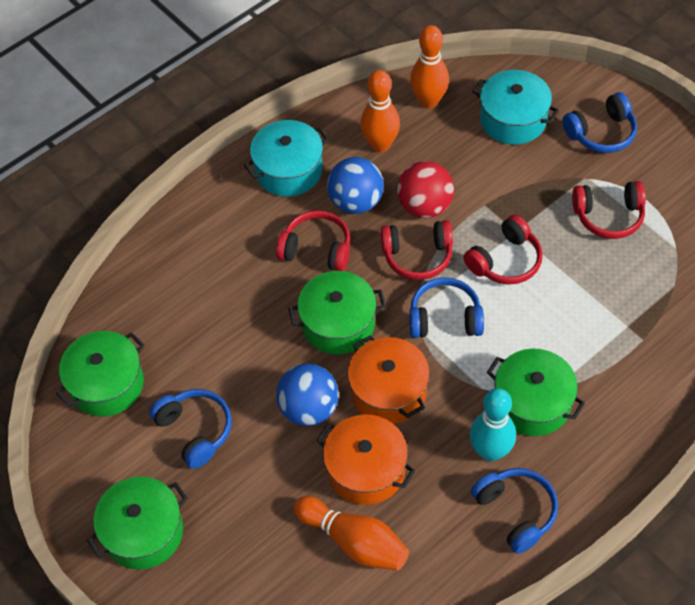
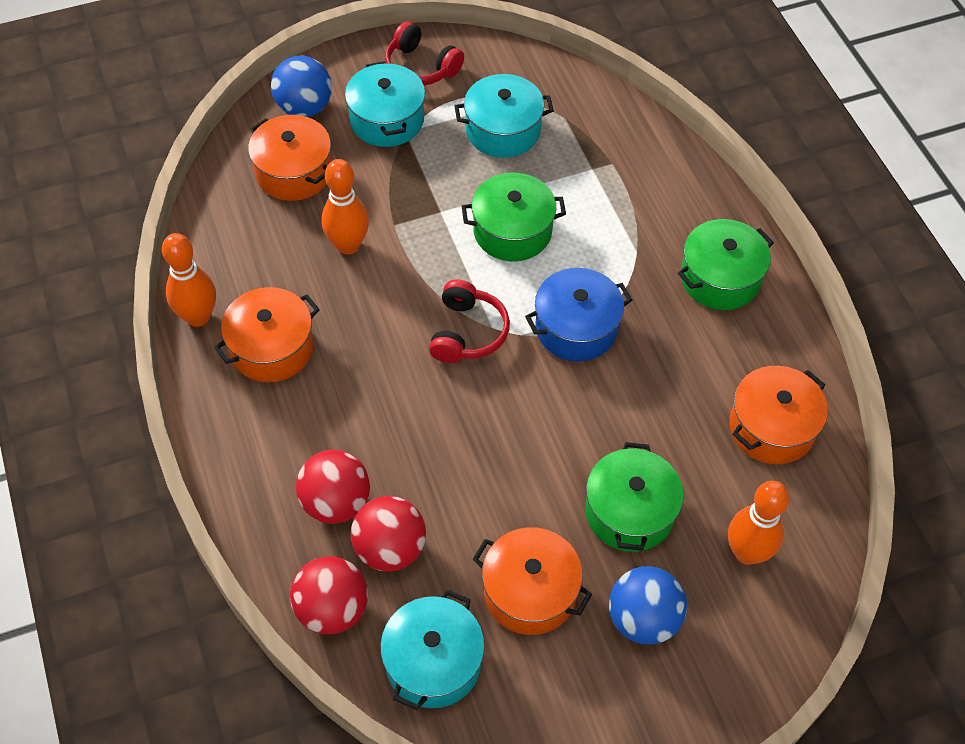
blue headphones: [149,389,232,469] [409,277,484,338] [471,468,558,554] [562,92,637,153] = 4 -> none = 0
blue pot: none = 0 -> [525,268,632,362] = 1
green pot: [56,331,145,417] [87,477,188,570] [288,271,386,354] [487,348,585,436] = 4 -> [462,173,566,261] [585,442,684,552] [678,219,774,310] = 3
orange pot: [316,414,415,505] [348,335,430,424] = 2 -> [214,287,320,382] [248,115,331,201] [473,527,592,635] [729,366,828,464] = 4
red ball: [397,161,454,218] = 1 -> [290,556,368,634] [296,450,370,524] [351,496,426,572] = 3
red headphones: [276,210,350,271] [381,220,453,280] [463,215,543,285] [572,181,646,239] = 4 -> [385,21,464,85] [429,279,510,363] = 2
turquoise bowling pin: [469,388,516,462] = 1 -> none = 0
turquoise pot: [244,120,329,197] [473,70,559,145] = 2 -> [345,61,425,147] [380,589,485,710] [454,74,554,158] = 3

